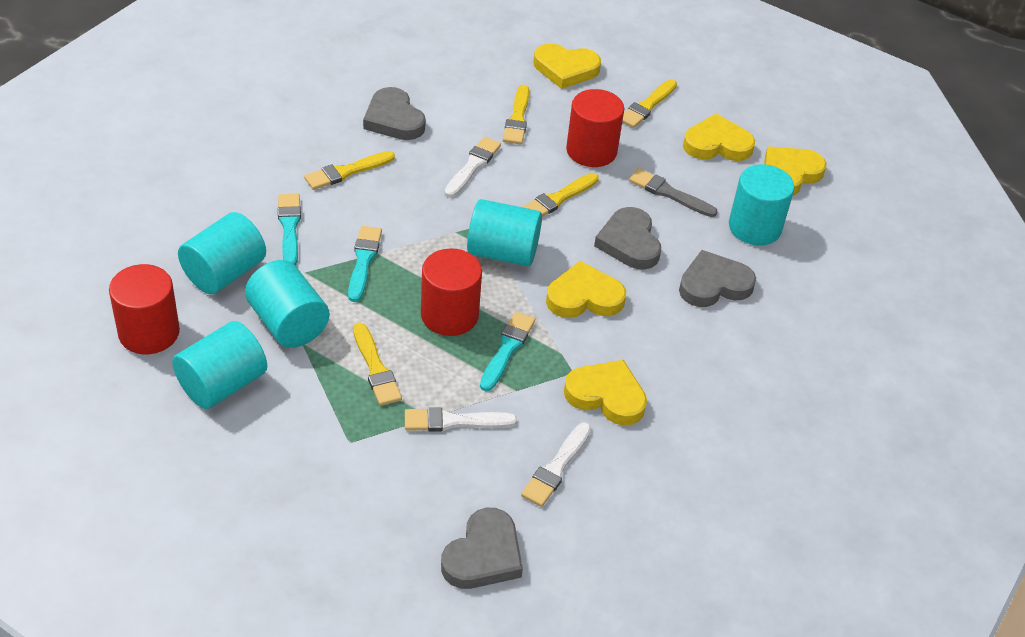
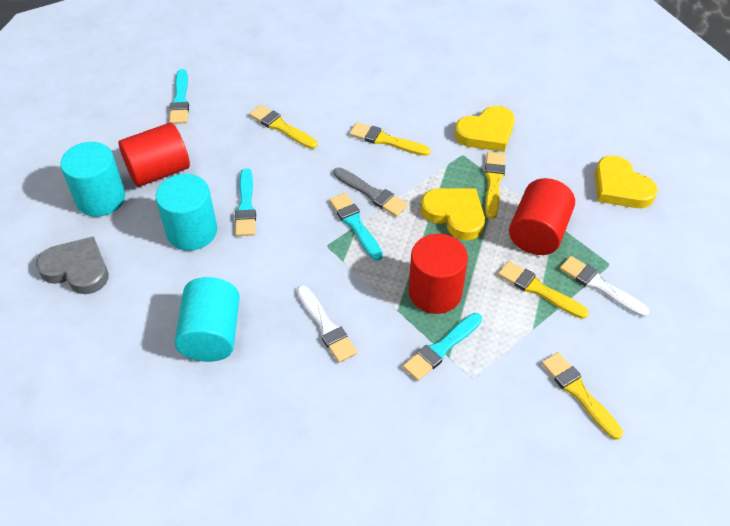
grey heart: [363,87,426,140] [441,508,523,589] [594,207,661,270] [679,250,756,307] = 4 -> [36,236,109,294] = 1
turquoise brush: [278,194,301,265] [348,226,382,302] [480,312,535,391] = 3 -> [169,69,189,124] [235,168,256,236] [330,193,383,261] [403,313,482,381] = 4
turquoise cylinder: [172,321,267,409] [178,212,266,294] [245,260,329,348] [467,199,542,266] [729,164,795,246] = 5 -> [60,142,125,217] [156,174,217,251] [175,277,240,362] = 3
white brush: [405,407,517,432] [444,137,501,198] [521,422,591,507] = 3 -> [297,285,357,363] [560,256,650,317] = 2
yellow heart: [533,43,601,89] [546,261,626,318] [564,360,647,425] [683,114,755,161] [764,147,827,196] = 5 -> [421,188,485,240] [455,106,515,152] [595,156,658,208] = 3

